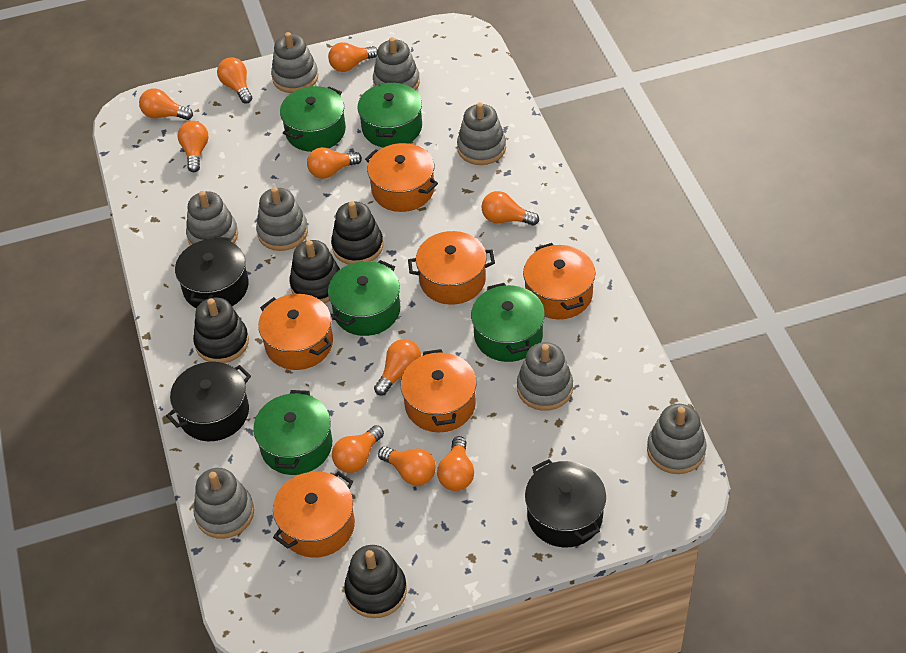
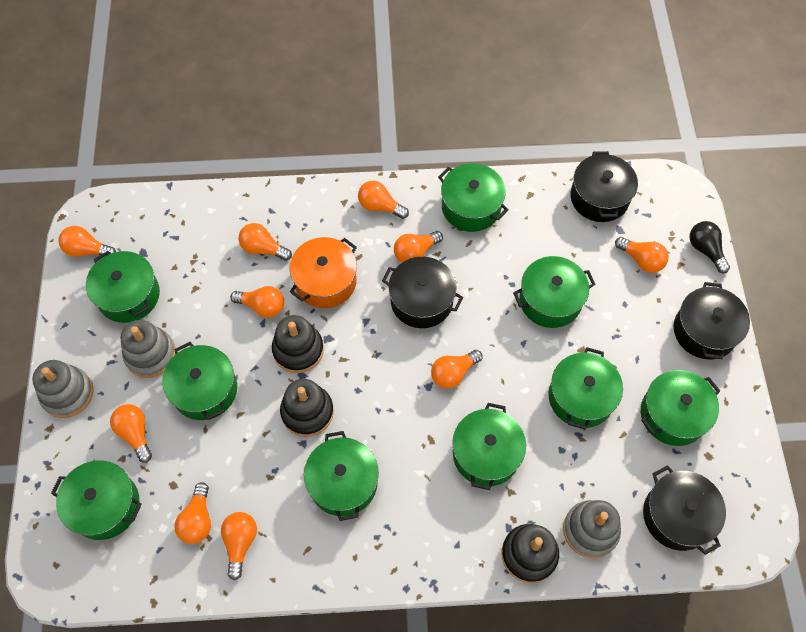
black light bulb: none = 0 -> [689,221,730,273] = 1
black pot: [166,362,251,441] [175,236,249,309] [525,459,606,548] = 3 -> [382,257,463,328] [570,151,638,222] [643,465,726,555] [674,282,750,359] = 4
black stacking toy: [193,297,249,363] [289,240,340,303] [331,201,383,265] [344,545,407,618] = 4 -> [272,315,324,373] [280,379,334,437] [501,524,559,583] = 3
green pot: [253,390,332,475] [280,86,346,152] [328,260,400,336] [357,82,422,148] [471,283,545,362] = 5 -> [51,460,142,540] [86,251,160,323] [162,342,237,420] [304,431,379,521] [438,163,509,232] [452,403,526,490] [513,256,596,328] [548,347,623,430] [641,370,720,446] = 9
grey stacking toy: [186,191,238,246] [193,468,254,539] [256,187,308,251] [271,32,318,93] [373,37,420,90] [457,102,506,165] [517,342,573,411] [647,404,706,474] = 8 -> [32,360,94,418] [121,320,176,378] [563,500,621,558] = 3
orange pot: [258,294,333,370] [273,471,355,558] [365,143,438,212] [401,349,477,433] [408,231,495,305] [523,243,596,319] = 6 -> [290,237,357,308] = 1

